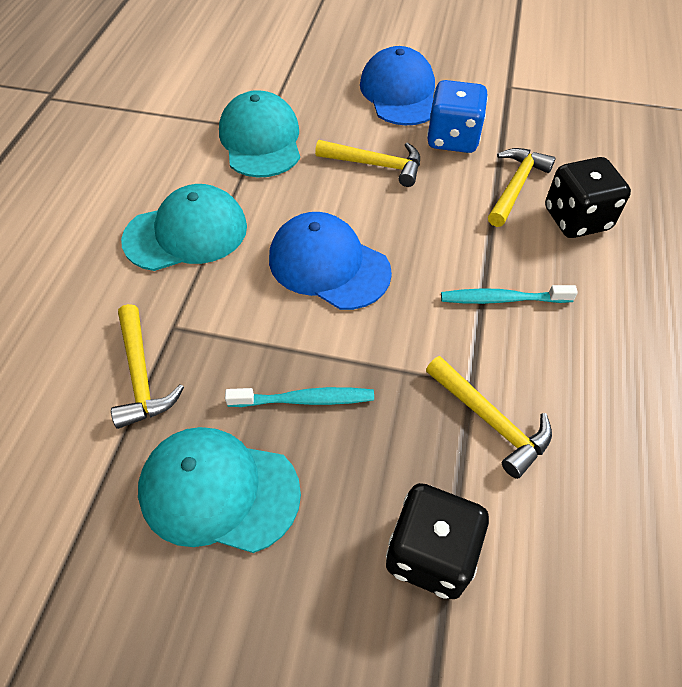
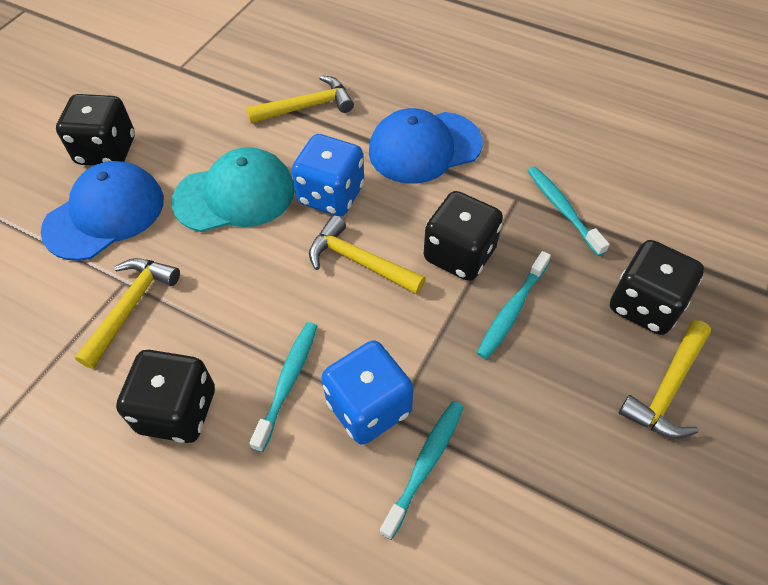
black dice: [386,483,489,599] [545,157,631,238] = 2 -> [56,94,135,166] [116,350,215,443] [424,191,503,281] [610,240,704,335] = 4
blue dice: [427,80,488,153] = 1 -> [291,134,364,216] [322,340,414,445] = 2
turquoise cap: [121,184,247,271] [138,427,301,553] [219,90,300,177] = 3 -> [172,147,295,232] = 1
turquoise toothbrush: [225,387,374,407] [441,285,578,304] = 2 -> [249,322,317,452] [380,401,464,540] [477,251,551,359] [528,166,610,256] = 4

